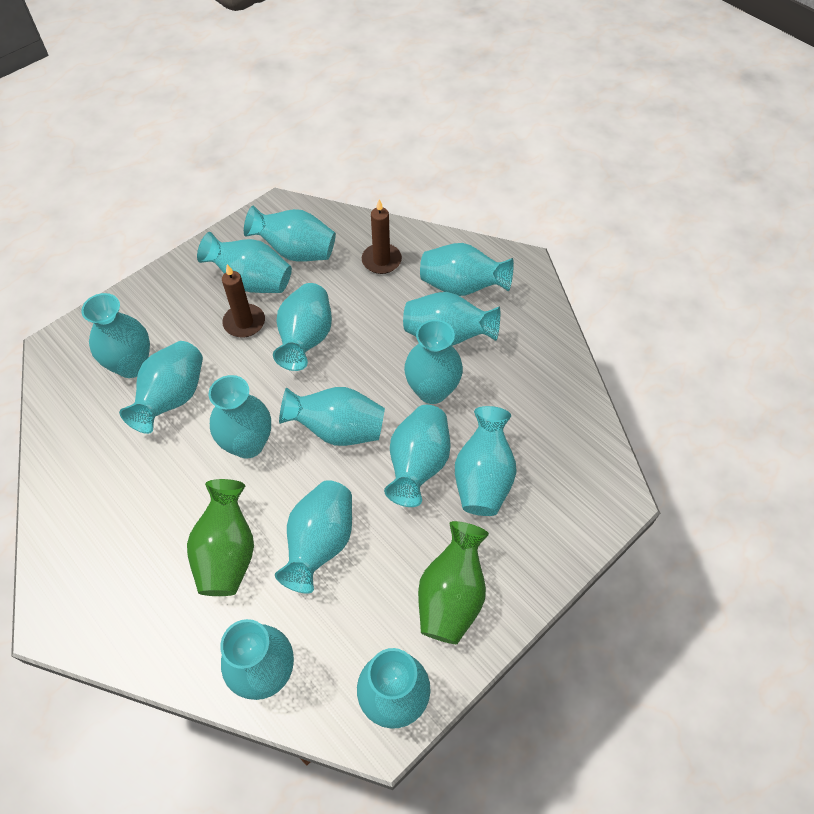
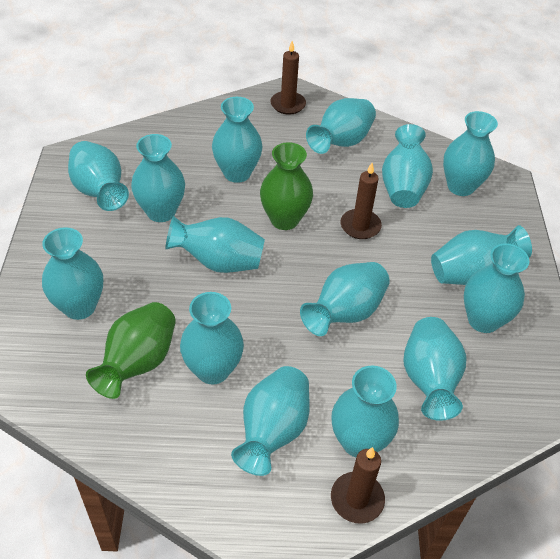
brown candle: [222,264,265,338] [362,199,402,274] = 2 -> [270,41,306,115] [331,447,385,524] [340,163,382,239] = 3

